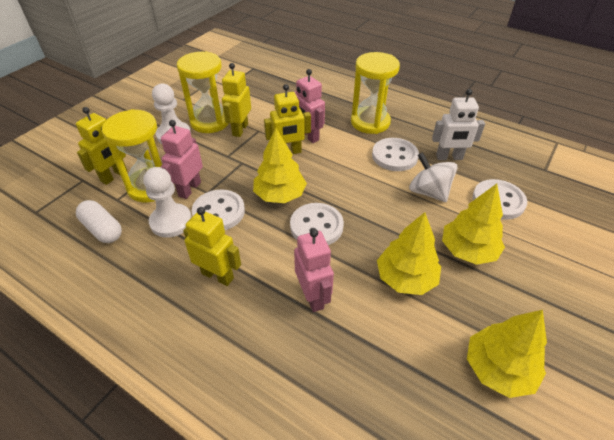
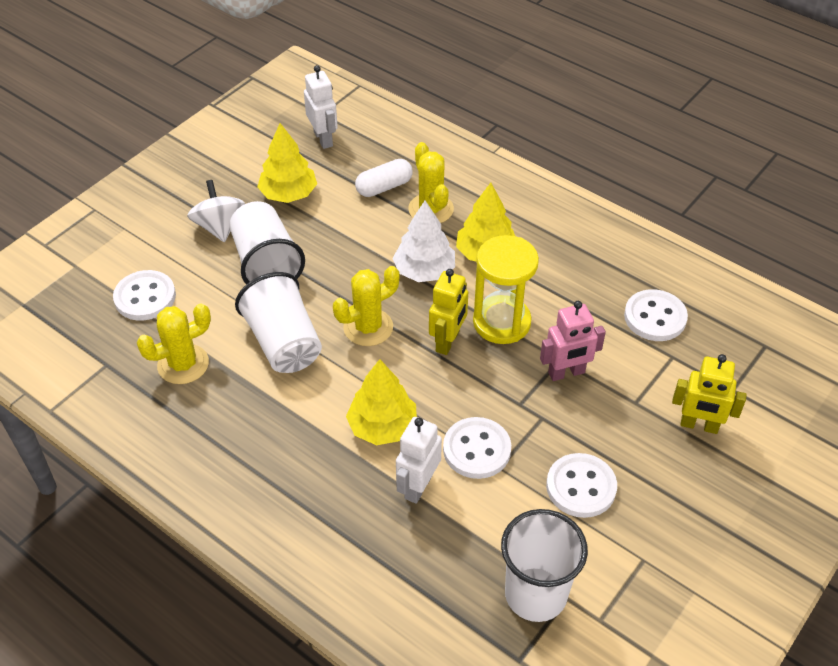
pink robot: [161,120,203,199] [294,69,325,143] [294,229,334,312] = 3 -> [540,301,606,381] = 1
white cup: none = 0 -> [229,201,305,284] [235,272,322,373] [501,509,588,622] = 3
white pawn: [143,167,192,238] [152,83,191,144] = 2 -> none = 0
white robot: [432,89,485,160] = 1 -> [304,65,338,149] [396,417,442,504] = 2
white tree: none = 0 -> [392,200,455,282] = 1
yellow cactus: none = 0 -> [137,304,211,384] [333,266,400,346] [408,142,454,223] = 3
yellow hourglass: [102,109,162,202] [177,51,229,133] [351,52,400,134] = 3 -> [473,235,539,344] = 1
yellow robot: [76,107,127,185] [183,207,241,286] [222,63,251,137] [264,84,311,154] = 4 -> [429,269,468,355] [672,354,747,434] = 2
yellow tree: [253,128,307,203] [377,212,441,295] [442,184,505,265] [467,310,547,398] = 4 -> [257,123,317,203] [346,359,417,445] [456,183,515,261] = 3

